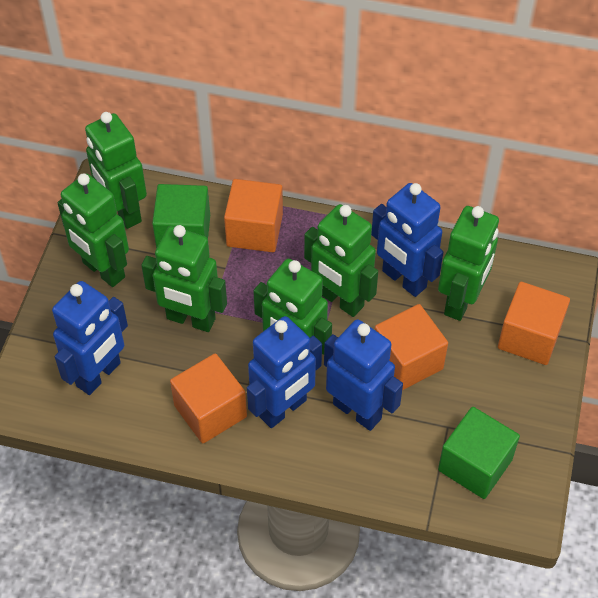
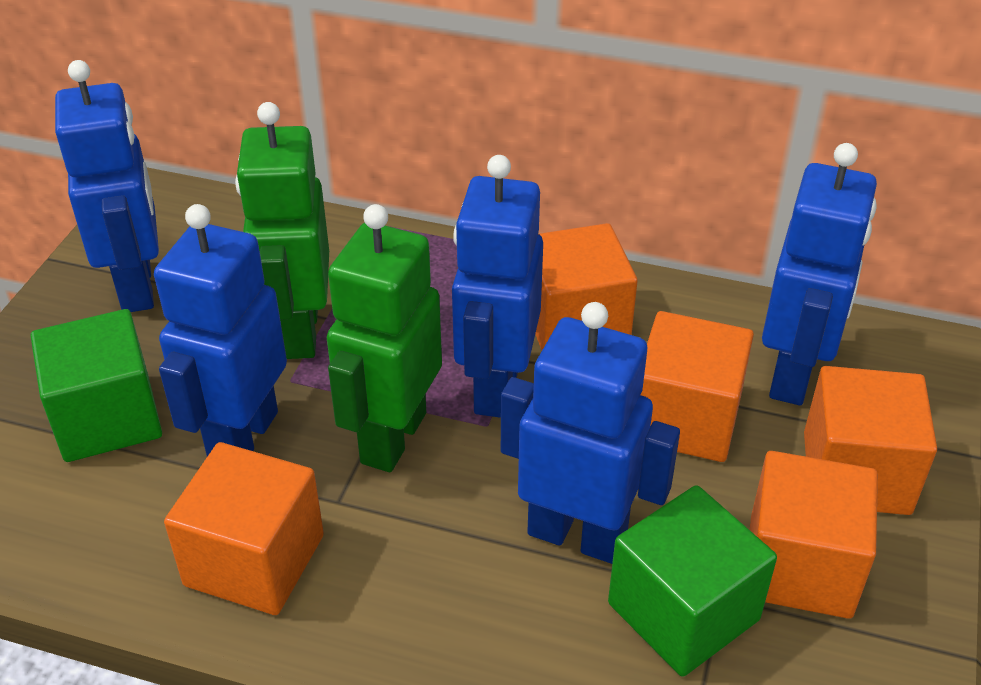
blue robot: [52,281,128,395] [247,316,322,428] [324,319,403,431] [371,183,443,297] = 4 -> [55,60,159,312] [154,204,287,456] [452,155,543,418] [501,302,680,564] [762,143,877,405] = 5
green robot: [58,174,129,287] [85,112,147,229] [141,225,227,332] [253,259,332,355] [304,204,378,317] [438,206,499,321] = 6 -> [235,102,329,359] [327,204,442,472] = 2
orange cube: [170,353,247,443] [224,179,283,252] [375,304,448,390] [498,282,570,365] = 4 -> [164,442,324,615] [535,223,637,350] [640,311,754,462] [750,451,878,619] [804,366,937,515] = 5

